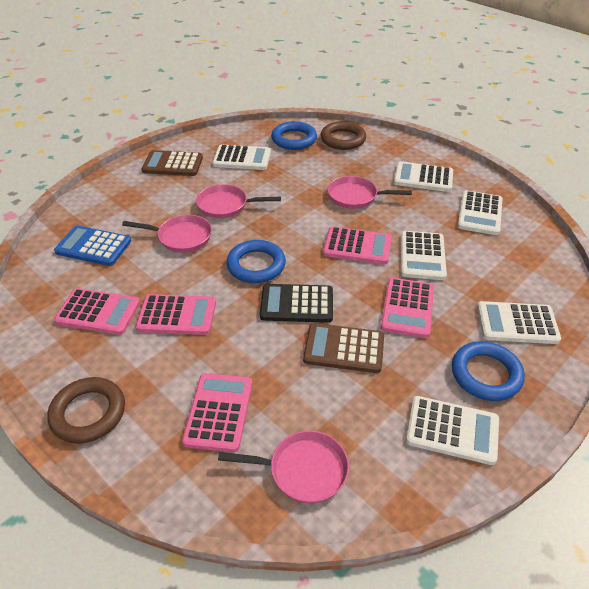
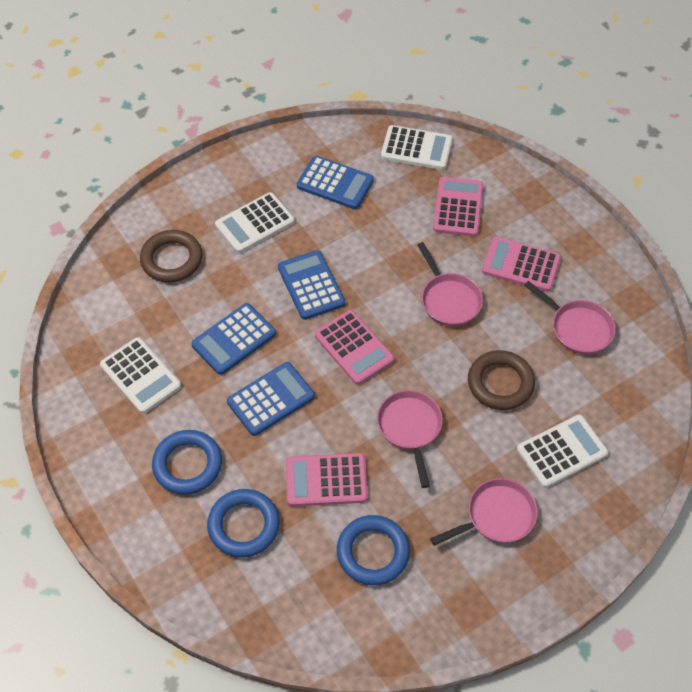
black calculator: [260,284,333,323] = 1 -> none = 0
blue calculator: [54,225,131,266] = 1 -> [191,303,276,375] [227,362,315,436] [278,250,345,320] [297,156,374,209] = 4
brown calculator: [142,150,203,176] [303,323,384,373] = 2 -> none = 0
pink calculator: [54,288,140,335] [136,294,216,335] [182,373,252,452] [323,226,392,264] [381,278,434,338] = 5 -> [286,453,368,507] [315,310,394,385] [433,177,483,237] [482,237,561,292] = 4
white calculator: [212,145,271,170] [394,162,453,192] [401,231,447,280] [406,396,499,465] [458,190,503,235] [477,301,561,344] = 6 -> [100,337,181,414] [215,192,295,253] [381,125,453,170] [517,414,608,488] = 4

